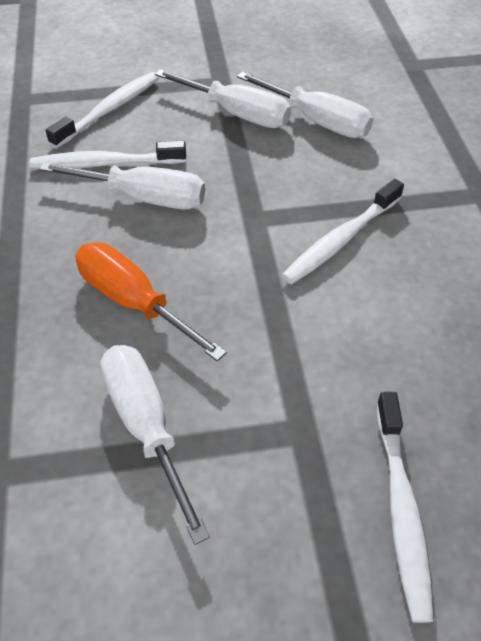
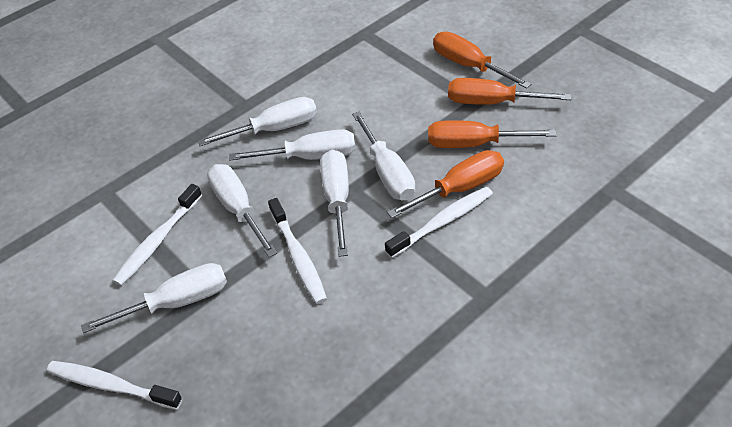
orange screwdriver: [75,242,227,361] = 1 -> [387,150,504,218] [428,120,557,148] [433,32,531,89] [448,78,571,105] = 4
white screwdriver: [39,162,205,209] [100,345,210,545] [155,69,291,128] [237,72,373,138] = 4 -> [81,263,227,333] [198,97,317,146] [207,164,277,257] [229,129,356,160] [320,150,349,257] [352,111,415,201] = 6

